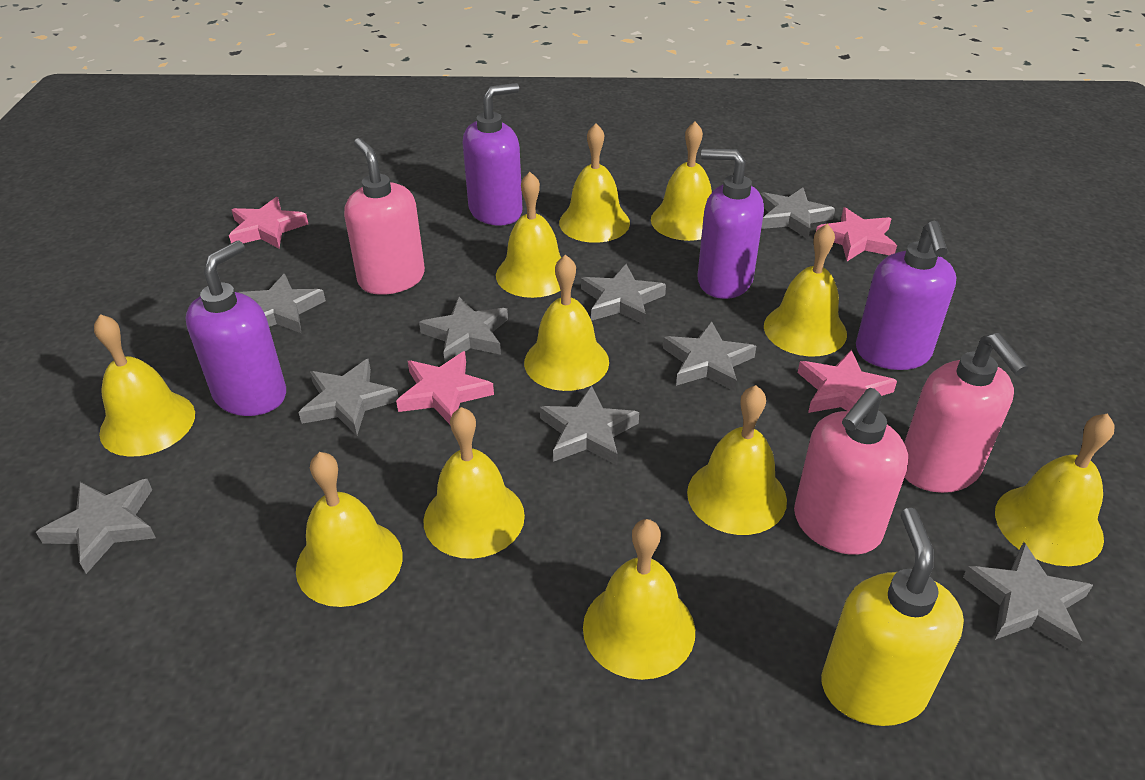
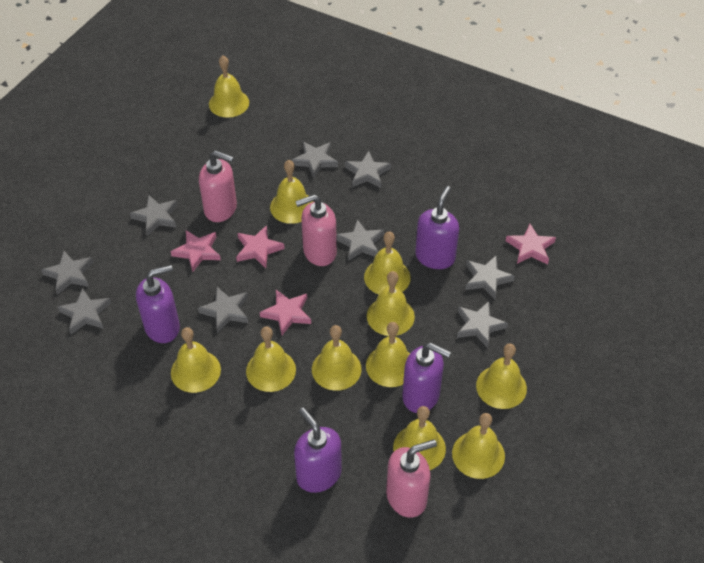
yellow soap dispenser: [821,508,964,726] = 1 -> none = 0

